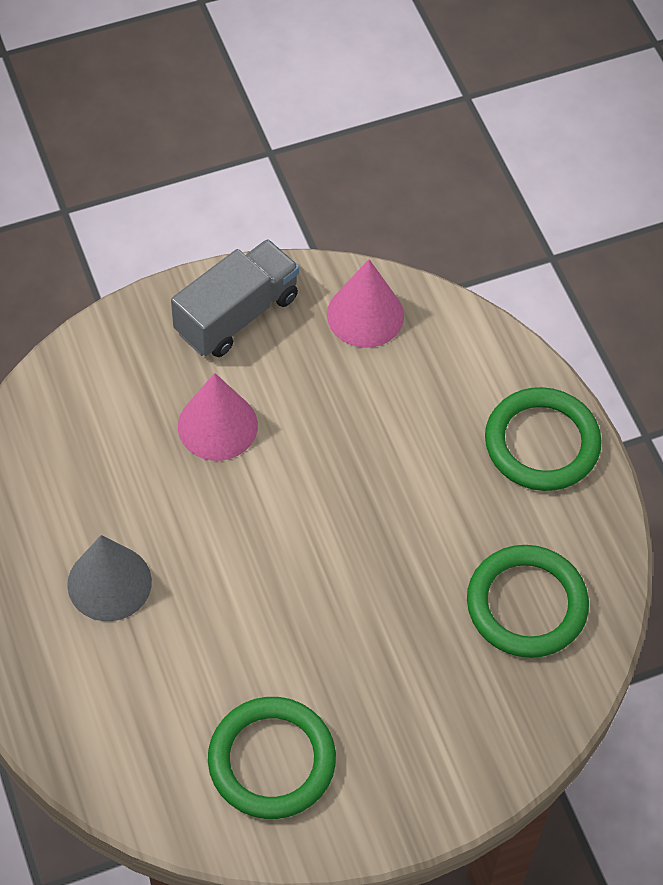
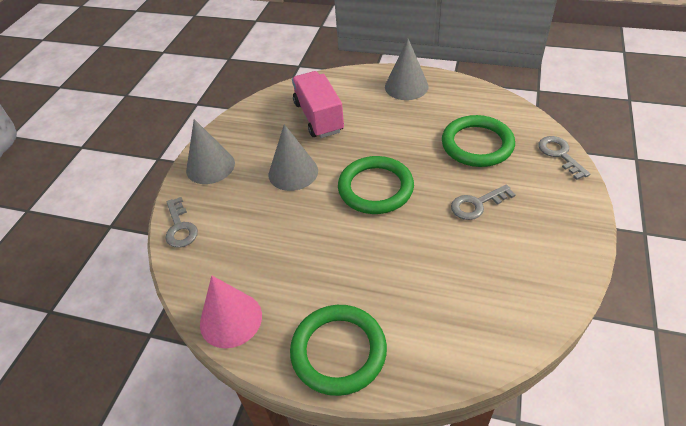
grey cone: [67,535,152,621] = 1 -> [186,119,235,184] [269,124,318,191] [385,39,429,100] = 3
grey key: none = 0 -> [165,197,198,248] [451,184,516,220] [538,136,590,180] = 3
grey truck: [171,239,299,357] = 1 -> none = 0
pink cone: [178,373,258,461] [327,259,404,348] = 2 -> [200,276,262,348] = 1
pink truck: none = 0 -> [292,71,344,138] = 1

